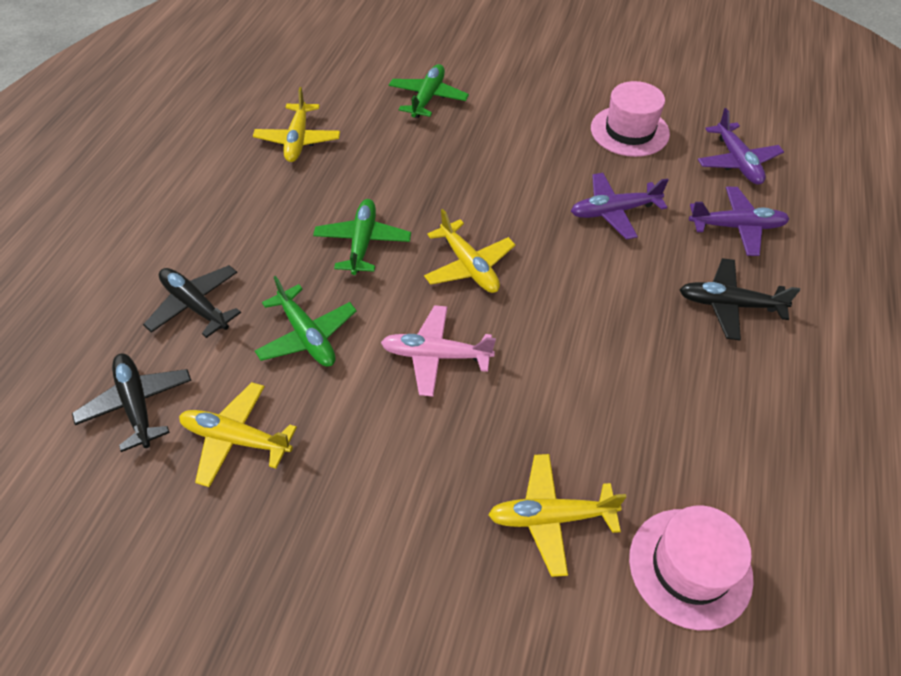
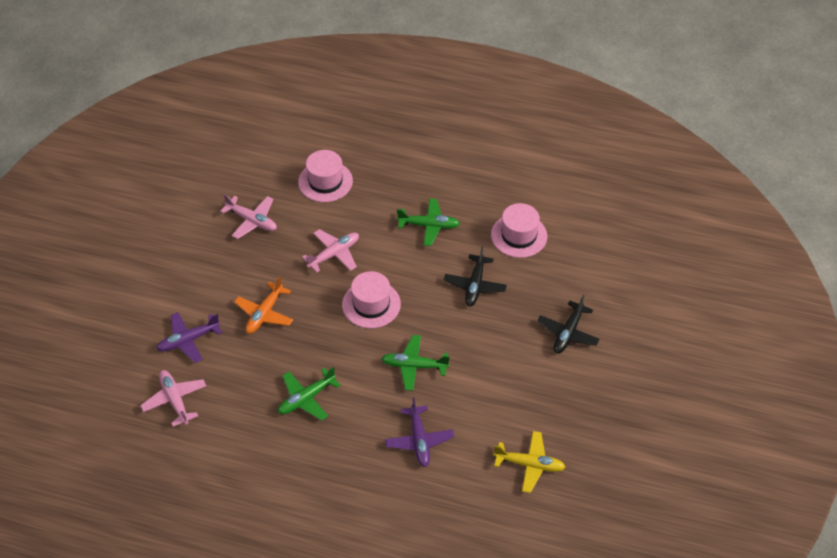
black plane: [72,354,192,452] [143,265,241,338] [680,258,800,340] = 3 -> [444,246,507,306] [537,295,600,354] = 2
orange plane: none = 0 -> [234,276,293,334] = 1
pink hat: [591,81,670,157] [629,506,754,630] = 2 -> [298,150,353,202] [342,271,401,328] [491,203,547,258] = 3
pink plane: [381,305,496,397] = 1 -> [140,370,206,427] [220,194,277,239] [302,229,359,273] = 3
purple plane: [571,173,668,239] [689,187,789,256] [698,108,784,185] = 3 -> [157,312,222,363] [385,397,454,467] = 2
yellow plane: [179,382,297,487] [253,87,340,162] [424,209,515,293] [488,454,626,577] = 4 -> [494,431,565,493] = 1

